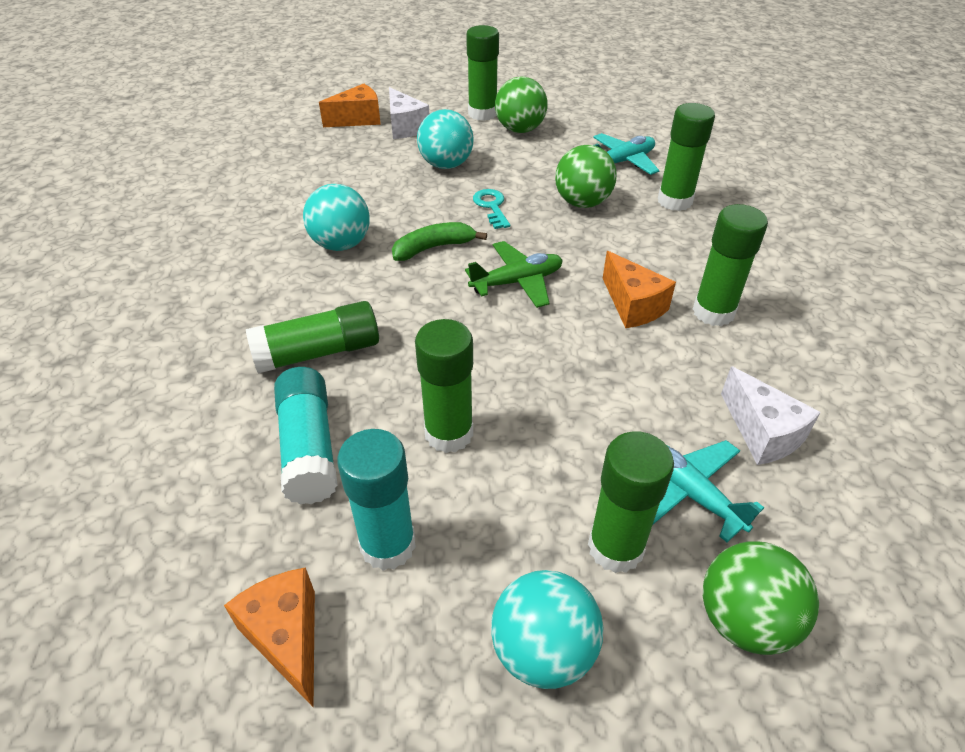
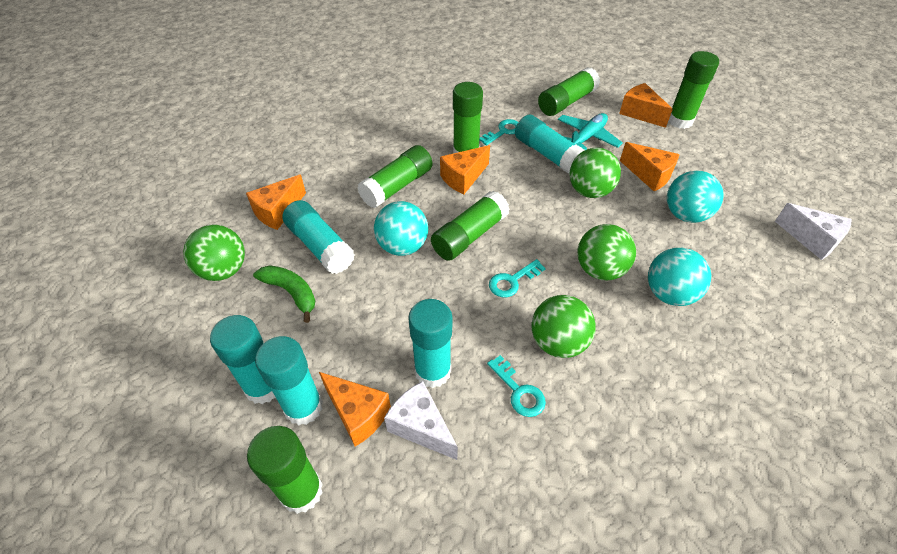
green ball: [495,76,547,133] [555,145,617,208] [703,541,819,655] = 3 -> [183,225,245,281] [532,295,595,358] [569,148,621,198] [577,224,636,280] = 4
green plane: [465,241,563,308] = 1 -> none = 0
orange cheese: [224,567,315,708] [319,83,381,127] [603,251,676,328] = 3 -> [246,174,306,230] [319,372,391,447] [440,145,490,194] [619,83,673,128] [620,142,680,192] = 5
turquoise glue stick: [274,367,338,505] [337,429,416,571] = 2 -> [210,315,276,404] [255,336,323,425] [282,200,355,274] [408,299,452,388] [515,115,585,174] = 5
turquoise key: [473,189,510,229] = 1 -> [479,119,518,146] [487,355,546,417] [489,259,546,297] = 3
turquoise plane: [593,133,660,175] [653,440,764,542] = 2 -> [558,113,623,150] = 1

